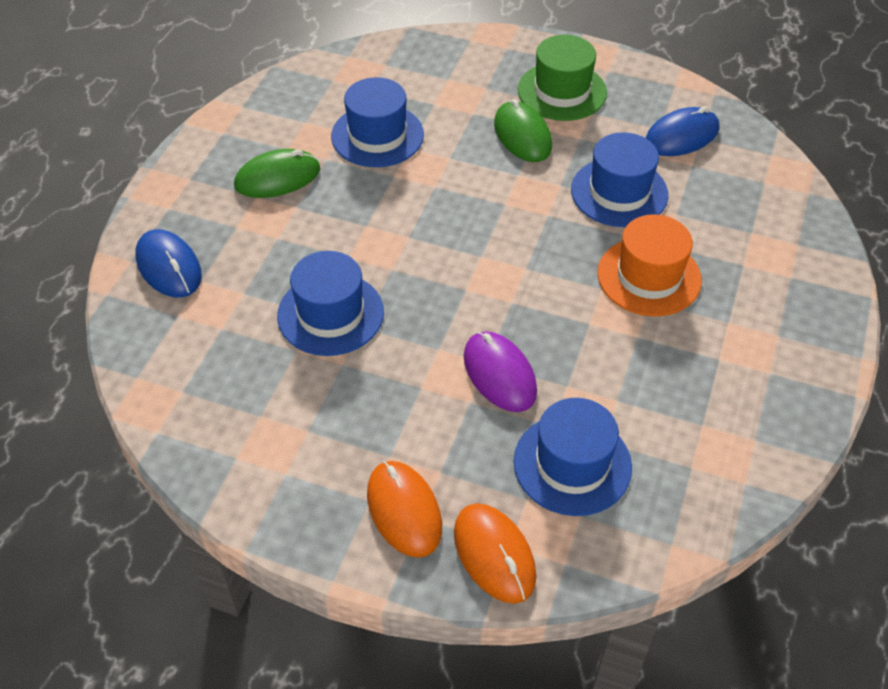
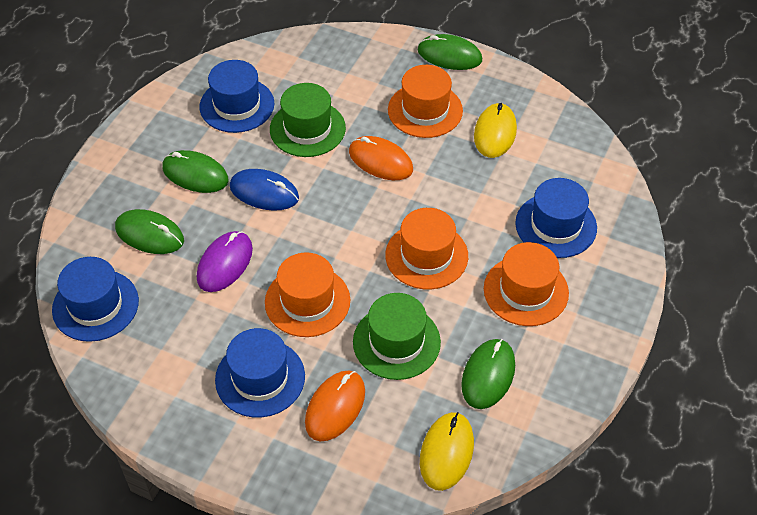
blue mouse: [136,229,202,298] [646,106,719,156] = 2 -> [230,169,299,211] = 1
green hat: [518,35,607,121] = 1 -> [270,83,346,157] [353,293,441,380] = 2
green mouse: [234,149,320,198] [494,99,552,162] = 2 -> [115,209,184,254] [162,150,229,193] [417,34,482,70] [461,339,515,409] = 4
orange hat: [598,214,702,317] = 1 -> [265,252,350,337] [385,208,468,289] [388,65,463,138] [484,242,569,326] = 4
yellow mouse: none = 0 -> [420,412,474,491] [474,103,517,158] = 2

